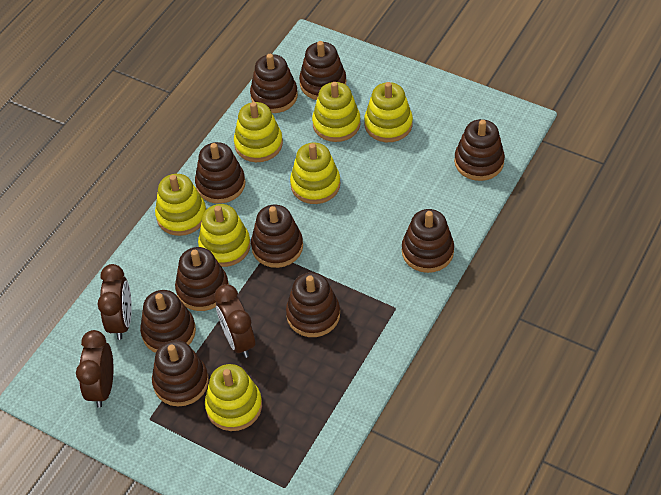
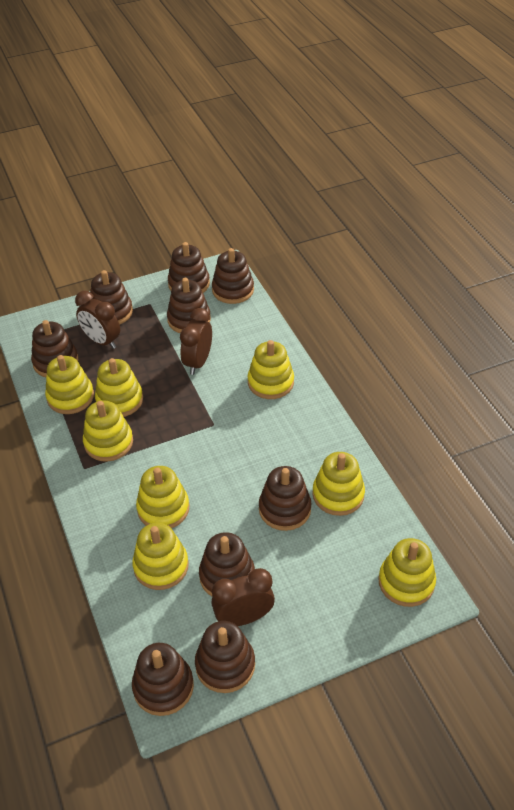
brown stacking toy: [140,290,196,353] [152,340,209,406] [175,247,229,311] [195,142,245,204] [250,54,298,113] [251,205,303,268] [286,272,340,337] [299,41,346,100] [402,209,454,273] [454,119,505,181] = 10 -> [31,320,79,377] [90,270,133,325] [132,643,194,716] [167,278,211,333] [168,242,210,293] [195,621,255,693] [199,532,255,596] [212,248,254,304] [259,466,311,531] = 9
yellow stacking toy: [155,174,206,236] [198,204,251,267] [205,364,262,431] [234,102,283,162] [290,142,341,204] [312,82,361,142] [364,82,413,142] = 7 -> [45,355,94,414] [83,401,133,462] [95,358,143,417] [132,523,189,590] [136,466,189,528] [248,340,294,399] [312,452,365,516] [379,538,436,607] = 8

